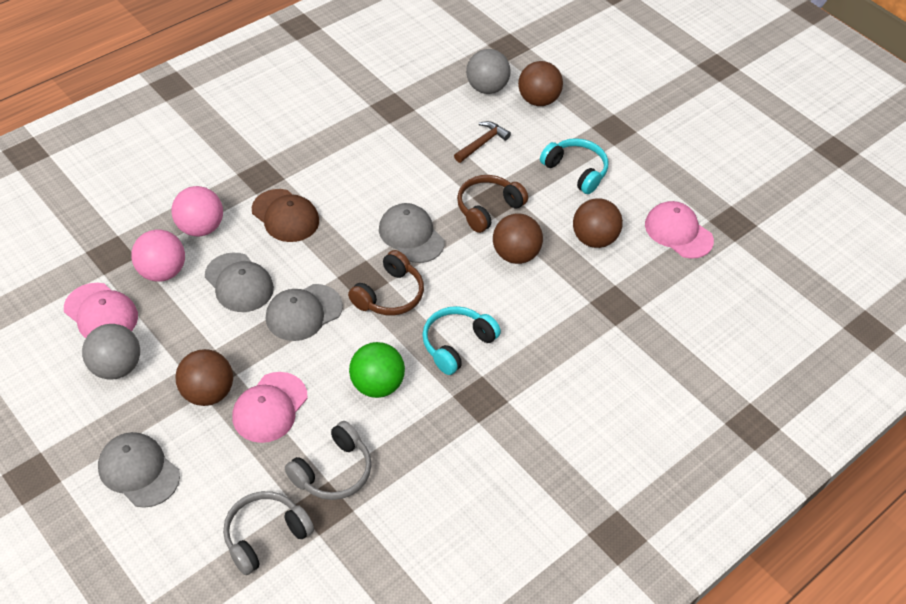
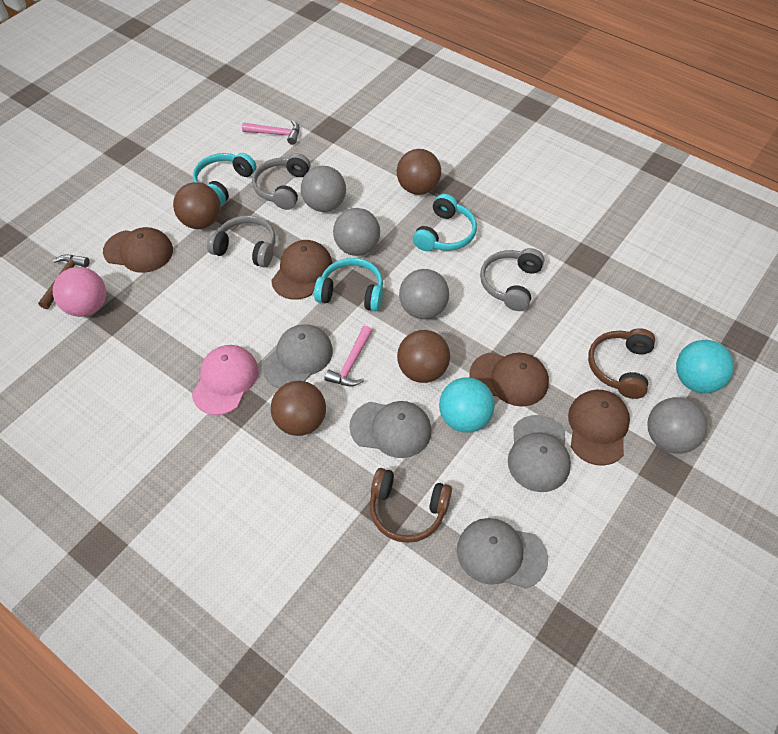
brown cap: [252,189,319,242] = 1 -> [103,227,173,273] [271,240,333,300] [469,353,549,407] [568,390,630,466] = 4
green ball: [349,342,405,398] = 1 -> none = 0
grey ball: [82,324,140,380] [466,49,511,94] = 2 -> [301,166,346,212] [333,208,380,256] [399,269,449,319] [647,397,708,454] = 4
grey headphones: [223,491,314,575] [285,421,372,500] = 2 -> [207,215,275,268] [252,153,310,210] [480,248,544,311] = 3
pink ball: [131,230,185,282] [171,186,223,237] = 2 -> [53,267,106,317] = 1
pink cap: [64,283,138,338] [232,372,308,443] [645,201,714,258] = 3 -> [192,345,258,415] = 1
pink hammer: none = 0 -> [242,120,300,145] [324,326,372,387] = 2
turquoise ball: none = 0 -> [439,377,495,433] [676,340,734,393] = 2
turquoise headphones: [422,306,501,375] [540,138,608,194] = 2 -> [193,153,257,205] [314,258,383,311] [413,194,477,251] = 3

